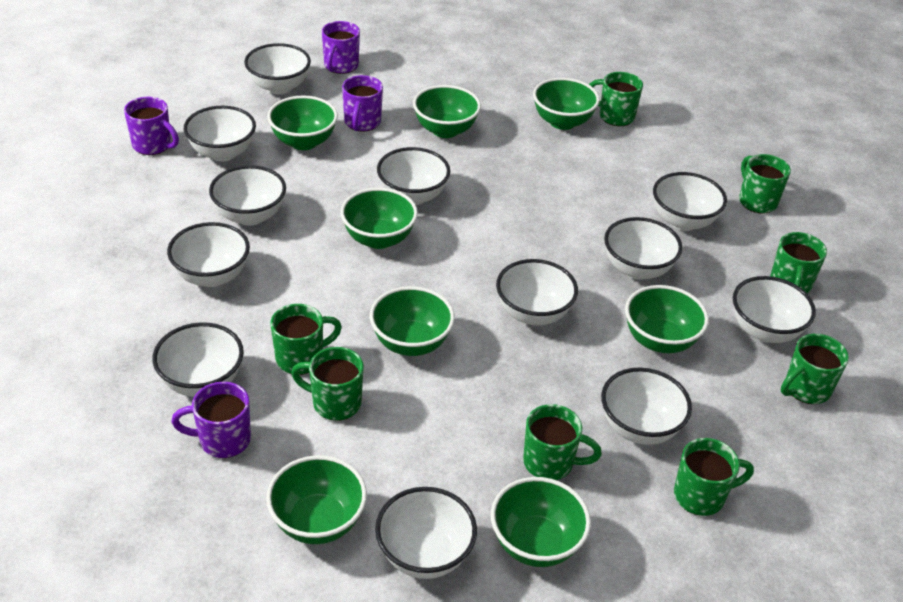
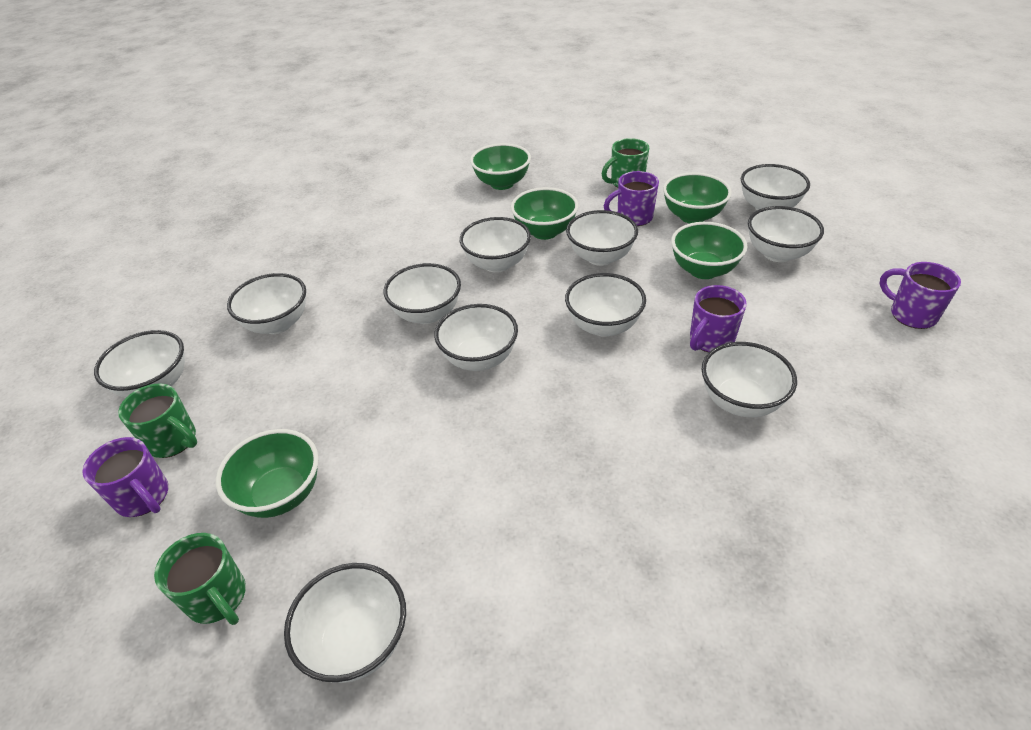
green bowl: [266,455,367,544] [267,95,338,150] [340,188,418,249] [370,286,455,356] [413,85,481,138] [491,477,591,567] [533,78,600,130] [625,285,709,353] = 8 -> [216,429,319,518] [470,143,531,190] [511,187,578,240] [663,172,732,224] [671,222,747,279] = 5
green mug: [270,304,342,375] [291,347,364,421] [523,404,602,480] [589,72,643,126] [674,438,754,516] [739,154,791,214] [770,232,827,293] [781,334,849,404] = 8 -> [118,383,197,458] [154,533,246,625] [602,138,649,188] = 3
white bowl: [152,322,244,397] [167,222,250,287] [184,106,256,161] [209,165,286,226] [244,43,311,94] [375,487,477,579] [377,147,450,205] [496,259,578,325] [601,368,692,445] [604,217,683,280] [653,172,727,231] [733,276,816,343] = 12 -> [94,330,185,398] [227,273,306,334] [284,563,406,683] [384,263,461,324] [434,304,518,371] [460,217,531,273] [565,273,646,337] [566,210,638,266] [701,342,797,417] [741,164,810,210] [748,206,824,262] = 11

